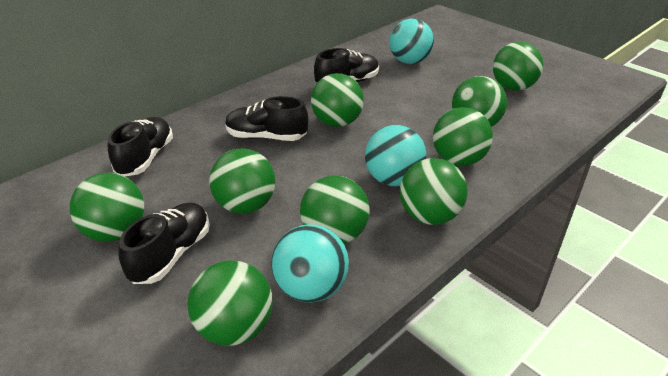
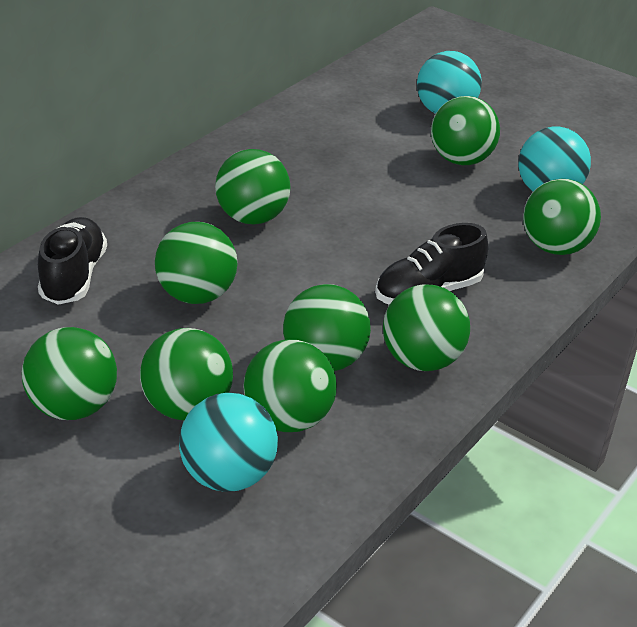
black shoe: [108,117,173,177] [118,202,210,284] [225,96,308,141] [314,48,379,83] = 4 -> [38,217,107,305] [375,223,488,305] = 2

